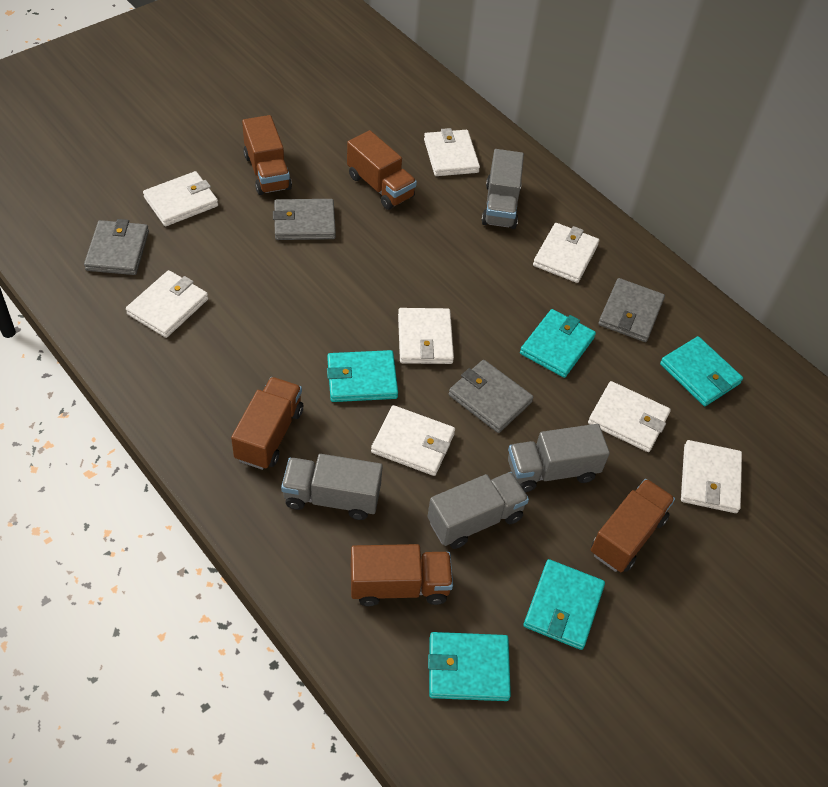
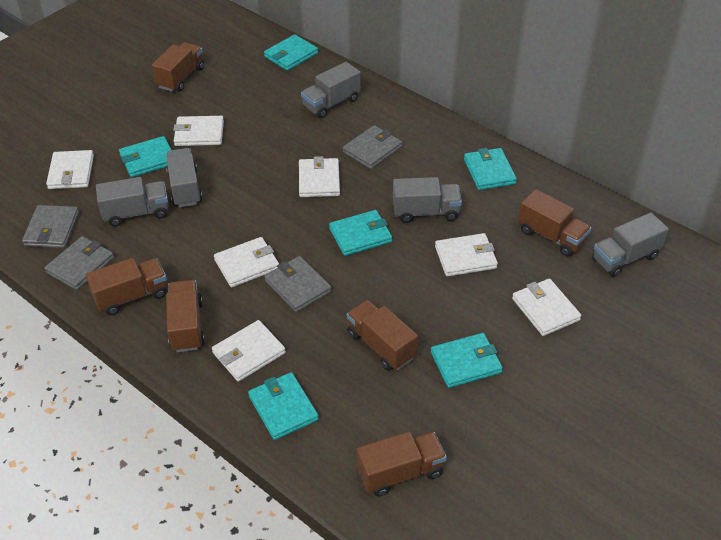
brown truck: [231,377,303,470] [242,115,292,195] [347,130,417,210] [351,544,453,606] [591,479,675,572] = 5 -> [86,258,167,315] [152,42,204,92] [166,280,205,352] [347,300,418,371] [357,432,447,496] [518,189,591,257] = 6
grey truck: [281,454,383,520] [427,472,529,549] [481,149,524,229] [508,424,610,492] = 4 -> [96,177,169,226] [166,148,202,207] [301,62,361,118] [393,177,462,223] [592,213,669,277] = 5
turquoise wallet: [327,350,398,402] [428,632,511,701] [520,309,596,378] [523,559,605,650] [660,336,743,406] = 5 -> [119,136,172,177] [248,372,319,440] [264,34,318,71] [329,210,392,256] [431,333,503,388] [464,148,517,190] = 6
white wallet: [126,270,208,338] [143,171,218,226] [371,405,455,476] [398,308,454,364] [424,128,480,176] [533,223,599,283] [588,381,671,452] [681,440,742,513] = 8 -> [46,150,94,189] [173,116,224,146] [212,320,286,382] [214,237,279,287] [299,156,340,197] [435,233,498,277] [512,278,581,336] = 7

